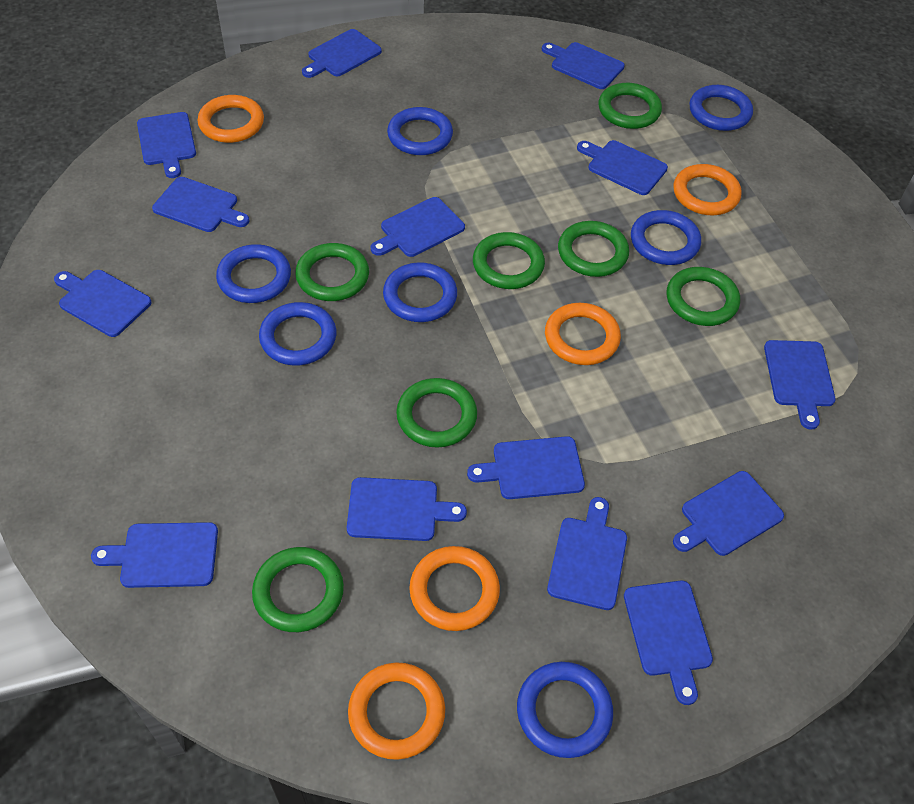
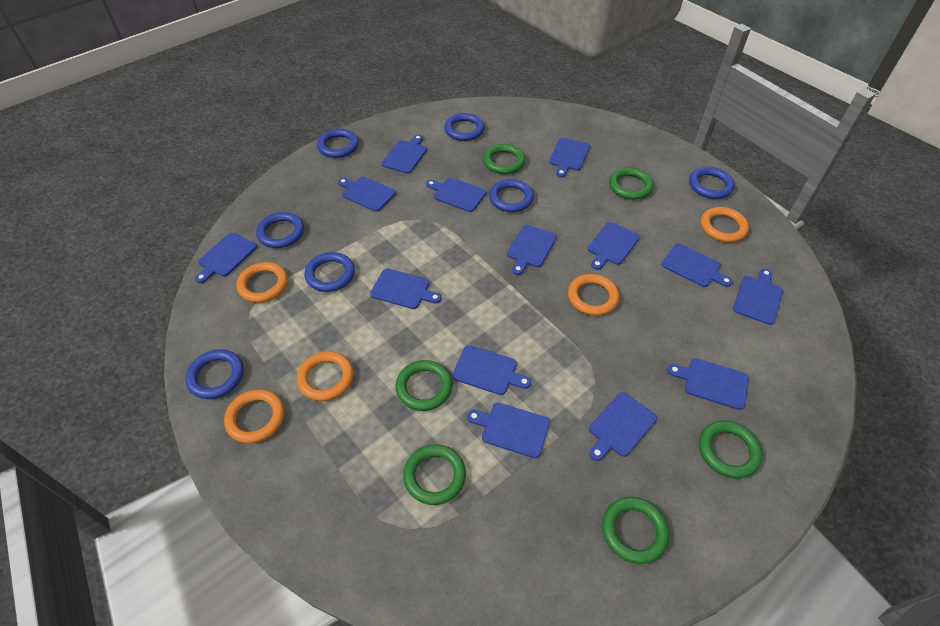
green ring: [252,547,344,632] [295,243,369,301] [396,378,477,448] [473,232,545,289] [558,221,629,277] [598,83,662,129] [666,267,740,326] = 7 -> [395,360,452,411] [403,444,466,505] [483,144,525,174] [602,497,669,564] [609,167,654,200] [699,421,762,478] = 6

